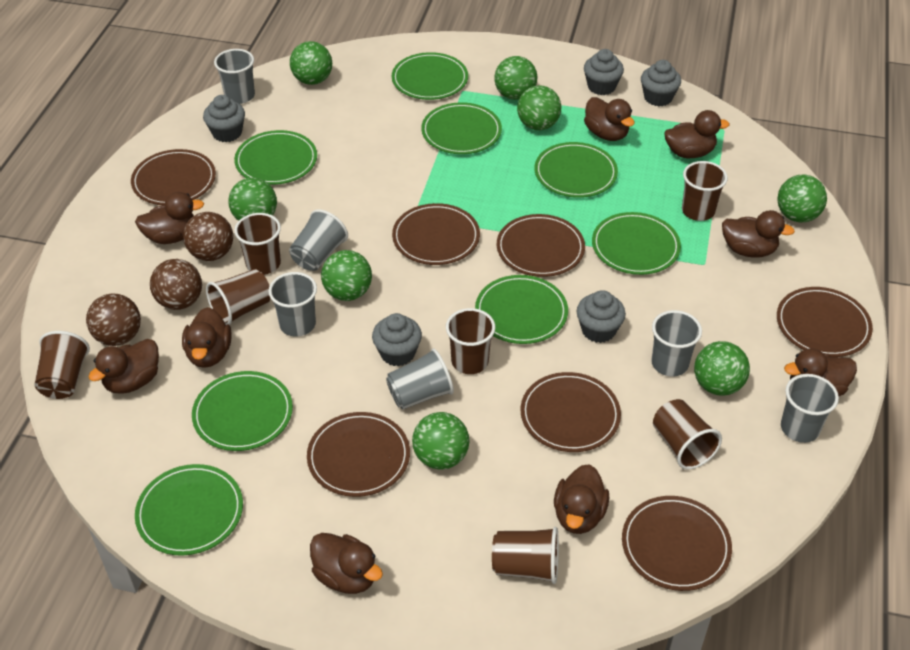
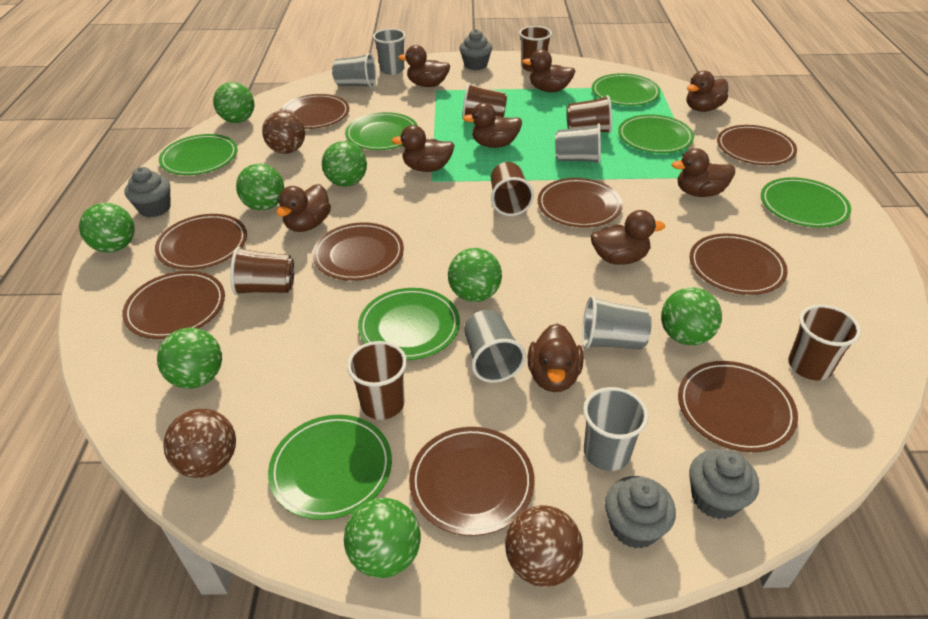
brown plate: [131,149,216,205] [307,412,410,497] [392,203,480,265] [497,214,585,277] [521,372,621,452] [622,496,732,591] [777,287,873,357] = 7 -> [122,271,225,339] [155,214,247,270] [279,94,349,129] [312,222,404,281] [409,427,535,536] [538,178,623,227] [678,361,798,452] [690,233,788,295] [717,125,797,165] = 9
green plate: [135,464,243,556] [192,371,293,451] [234,130,317,185] [392,52,468,100] [421,102,502,154] [475,275,568,344] [534,142,618,198] [592,212,681,275] = 8 -> [159,134,238,175] [268,415,392,520] [345,112,418,150] [358,288,460,360] [592,73,661,106] [618,115,694,153] [761,177,851,228] = 7
grey cupcake: [203,95,245,142] [372,313,422,366] [577,290,626,343] [584,49,624,95] [641,60,681,106] = 5 -> [124,167,171,217] [460,29,492,70] [605,476,676,549] [689,449,759,519] = 4

